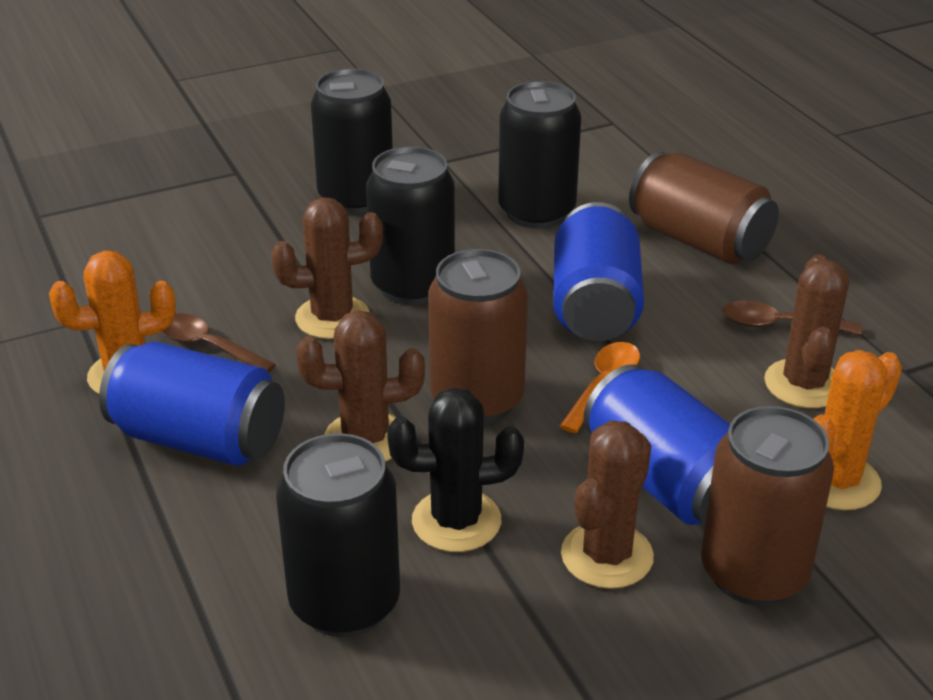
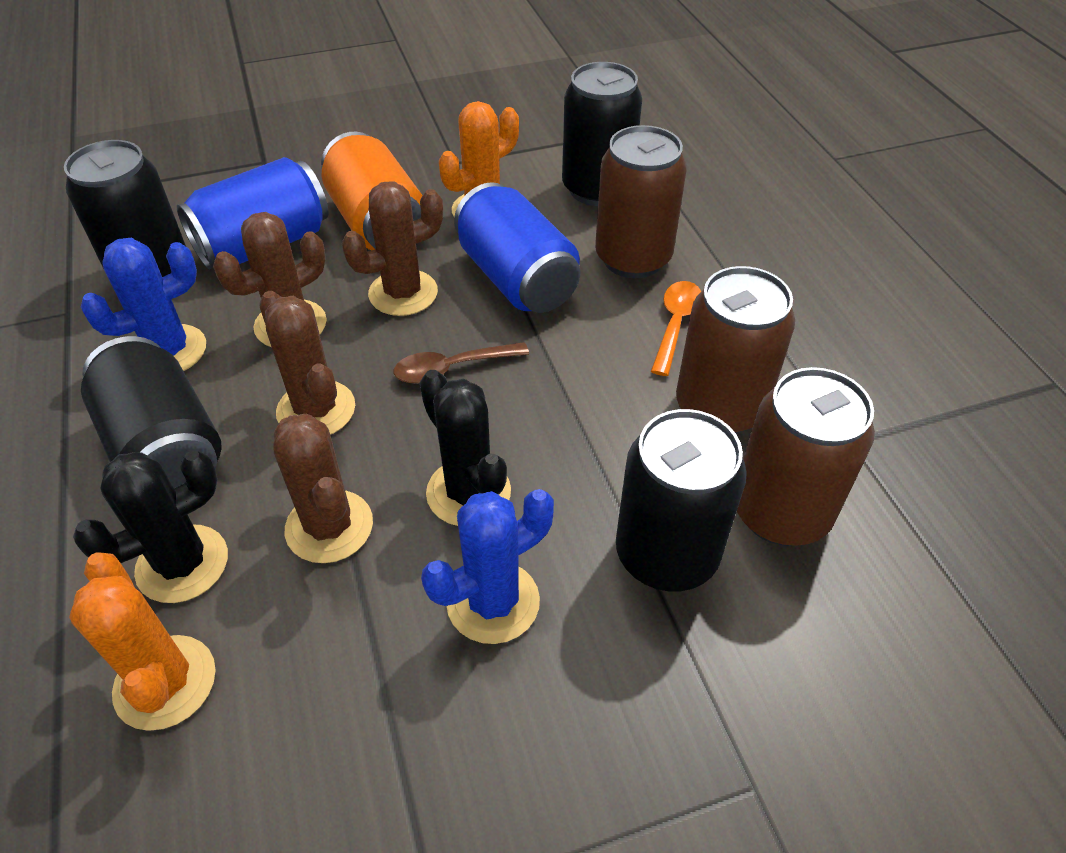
black cactus: [387,387,524,552] = 1 -> [73,450,228,603] [420,370,511,526] = 2
blue cactus: none = 0 -> [81,238,206,371] [421,489,554,644] = 2
blue can: [99,342,285,466] [553,202,644,341] [583,364,730,525] = 3 -> [177,157,329,270] [454,182,581,313] = 2
brown spoon: [162,313,276,373] [722,301,862,335] = 2 -> [394,342,529,384] = 1
orange can: none = 0 -> [321,132,423,250] = 1

